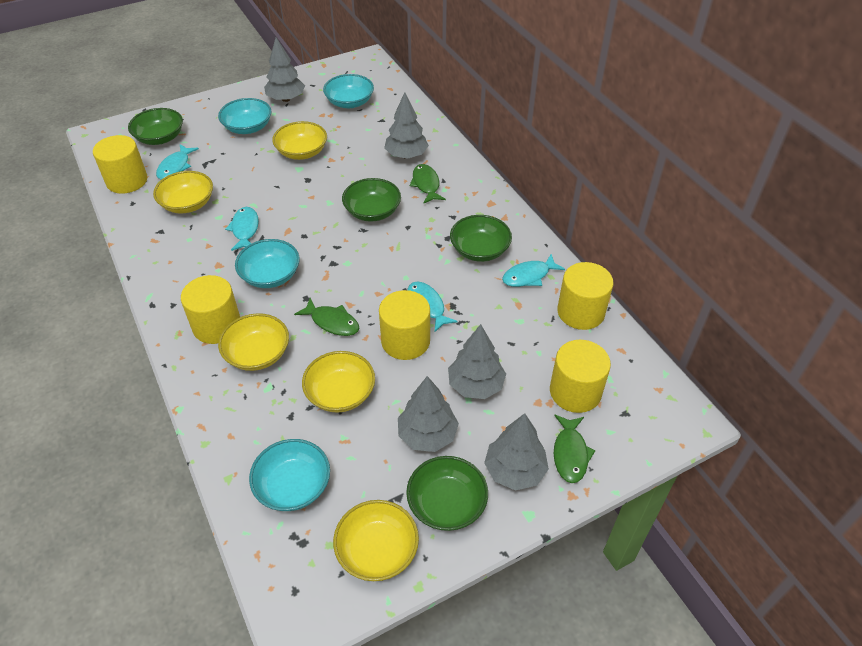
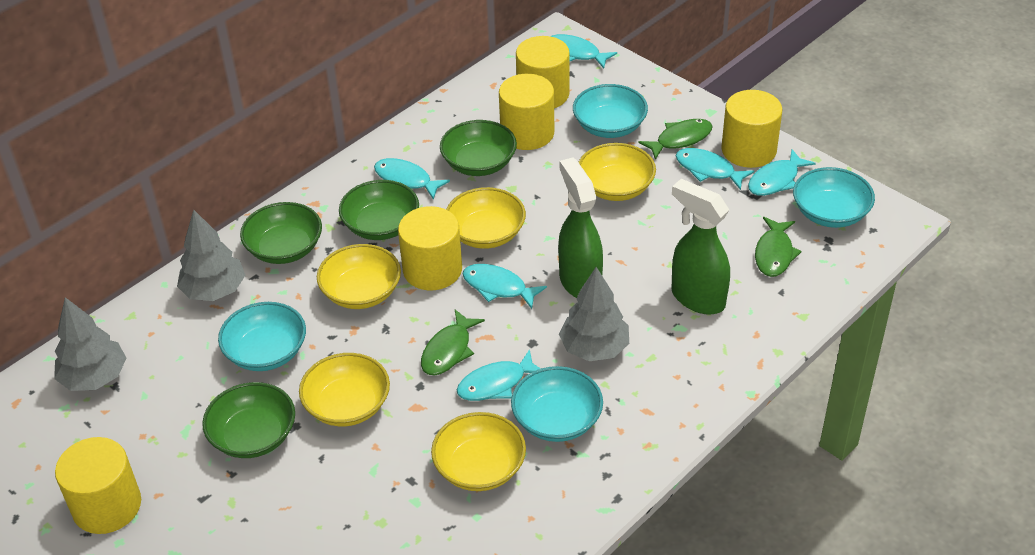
green spray bottle: none = 0 -> [558,157,603,298] [672,179,730,315] = 2
grey tree: [264,38,305,102] [384,92,429,159] [398,376,459,452] [448,324,506,399] [484,413,549,491] = 5 -> [54,297,126,391] [177,210,245,301] [559,267,629,361] = 3
turquoise fish: [156,144,199,180] [225,207,259,251] [408,281,457,332] [502,254,565,287] = 4 -> [374,158,450,200] [457,349,541,401] [463,264,547,309] [550,34,617,69] [676,148,754,190] [748,149,816,196] = 6

